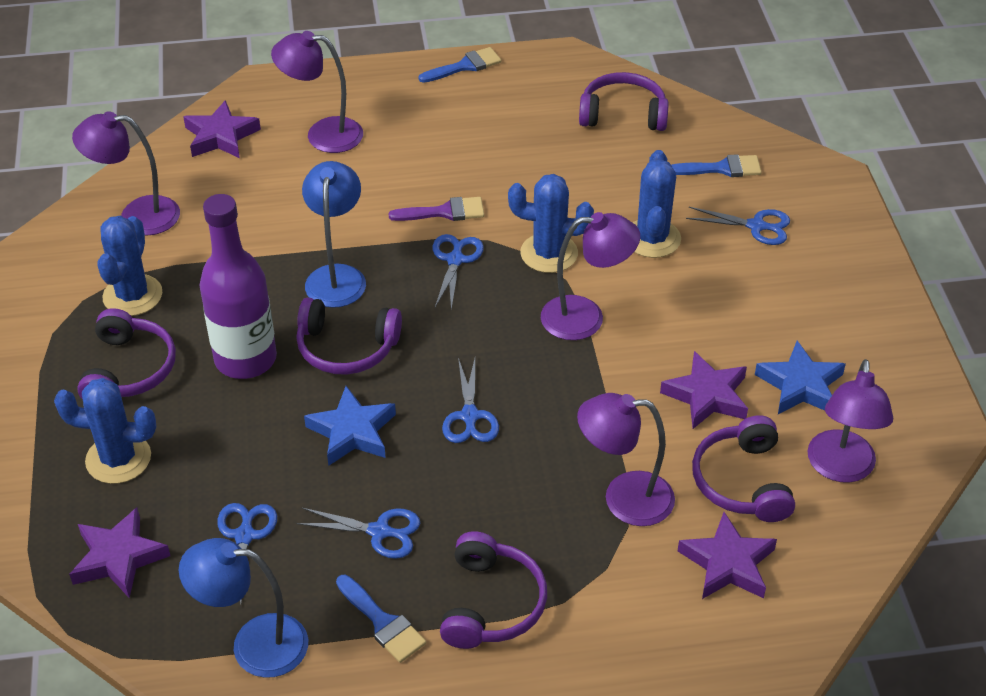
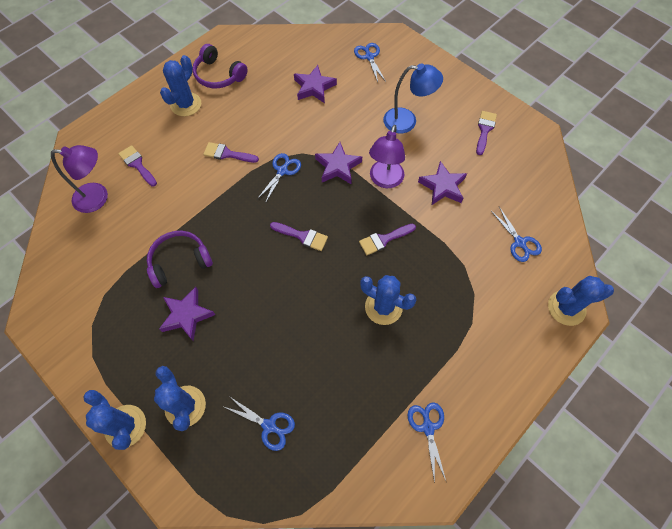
blue brush: [336,575,426,663] [419,47,502,83] [671,154,762,177] = 3 -> none = 0
blue cactus: [54,378,156,484] [97,216,162,316] [508,174,594,273] [632,150,681,258] = 4 -> [84,390,146,450] [154,366,206,431] [160,55,201,116] [360,275,417,325] [548,276,614,326] = 5
blue lamp: [179,538,308,678] [302,161,366,308] = 2 -> [383,63,443,134] = 1
blue star: [304,386,396,466] [755,341,846,414] = 2 -> none = 0
purple bottle: [200,194,277,379] = 1 -> none = 0
purple brush: [389,197,484,221] = 1 -> [118,145,157,187] [203,142,259,163] [270,222,328,251] [359,224,416,255] [476,111,497,155] = 5
purple headphones: [77,308,176,400] [296,298,402,375] [440,531,547,649] [579,72,668,131] [692,415,795,522] = 5 -> [147,231,213,288] [193,44,248,88] = 2
purple lamp: [72,111,180,236] [271,31,363,153] [541,212,640,340] [577,393,675,526] [807,359,893,483] = 5 -> [51,145,108,213] [369,125,405,188] = 2

